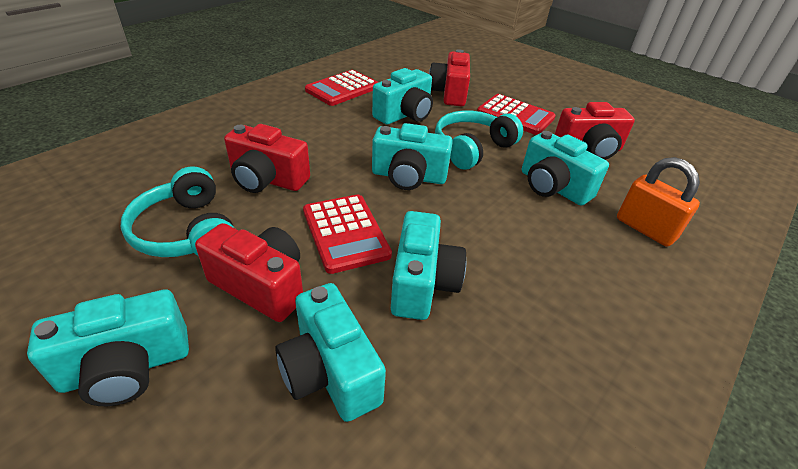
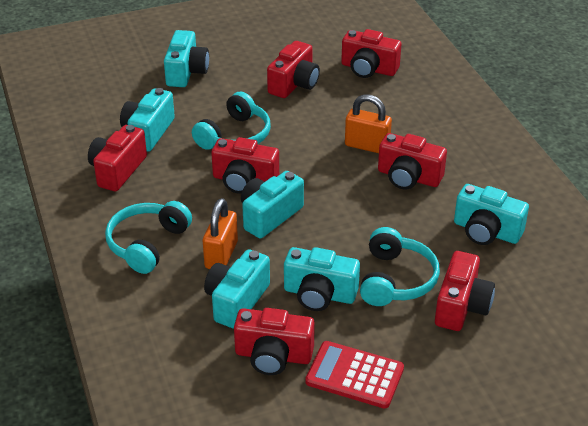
orange padlock: [617,157,700,247] = 1 -> [203,198,238,269] [345,94,392,153] = 2
red calculator: [303,194,392,274] [305,70,378,106] [477,94,556,135] = 3 -> [305,341,404,409] = 1
red camera: [195,223,303,322] [224,124,310,193] [429,49,470,106] [554,102,635,160] = 4 -> [88,125,147,191] [211,137,279,194] [234,308,315,375] [267,41,320,98] [341,29,402,78] [378,133,447,190] [435,251,495,331] = 7
turquoise headphones: [121,166,234,257] [435,110,523,170] = 2 -> [105,201,192,274] [192,92,271,150] [360,227,440,306] = 3

